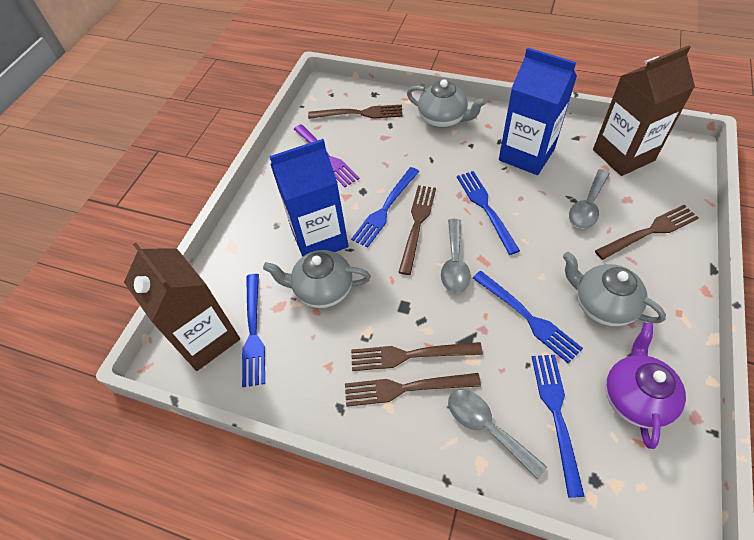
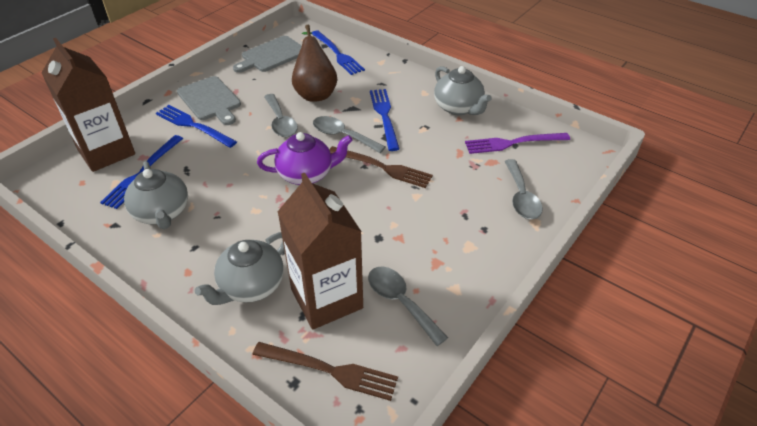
blue carton: [270,139,349,257] [499,48,577,175] = 2 -> none = 0
blue fork: [242,274,265,387] [351,167,419,248] [457,171,520,255] [473,271,583,363] [532,355,585,498] = 5 -> [100,135,183,209] [156,105,237,148] [312,30,365,75] [370,89,399,151] = 4
brown fork: [308,105,403,119] [345,373,481,407] [351,342,483,371] [398,185,436,275] [595,205,698,260] = 5 -> [252,342,398,401] [329,146,433,188] = 2
brown pear: none = 0 -> [292,25,338,102] = 1
grey cutting board: none = 0 -> [177,76,241,125] [233,36,302,73] = 2
grey spoon: [441,219,471,293] [448,390,547,479] [569,169,610,229] = 3 -> [264,94,298,137] [313,116,385,153] [368,267,448,346] [504,159,543,219] = 4

